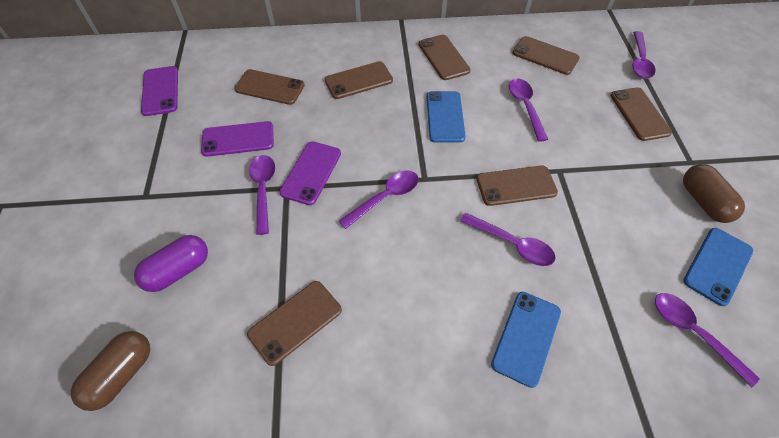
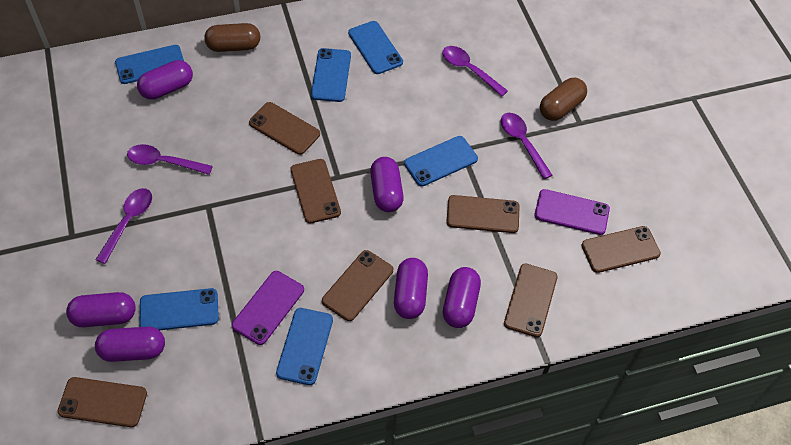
blue phone: [426,91,466,143] [491,292,561,388] [683,228,753,306] = 3 -> [115,45,184,84] [140,288,219,330] [276,308,333,385] [311,48,351,102] [348,21,403,74] [404,136,478,187] = 6
purple capsule: [134,235,208,292] = 1 -> [66,292,136,327] [95,327,165,362] [137,60,193,99] [370,157,404,212] [394,258,428,319] [443,267,481,328] = 6
purple phone: [141,66,178,116] [201,121,274,157] [279,141,341,205] = 3 -> [232,271,304,345] [534,189,610,235] = 2
purple spoon: [249,155,275,235] [339,170,418,229] [460,213,556,266] [509,79,548,142] [632,31,655,79] [655,293,760,388] = 6 -> [95,188,152,264] [127,144,213,175] [442,46,508,97] [501,113,553,179] = 4

